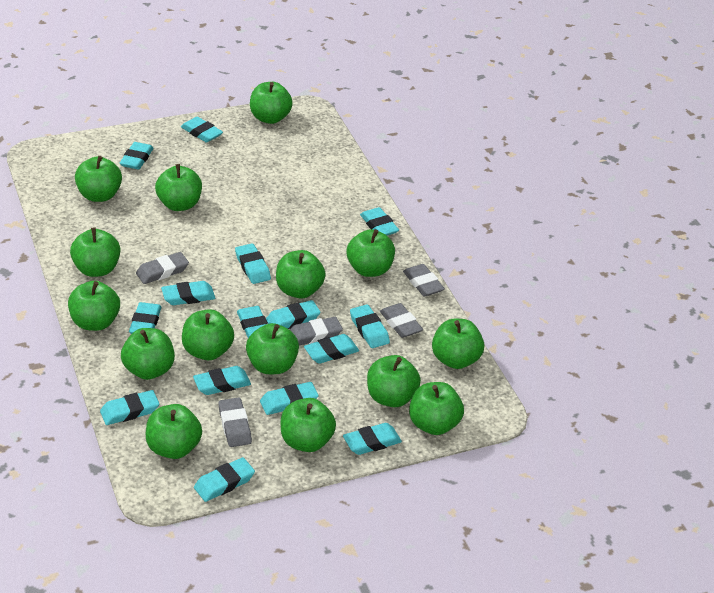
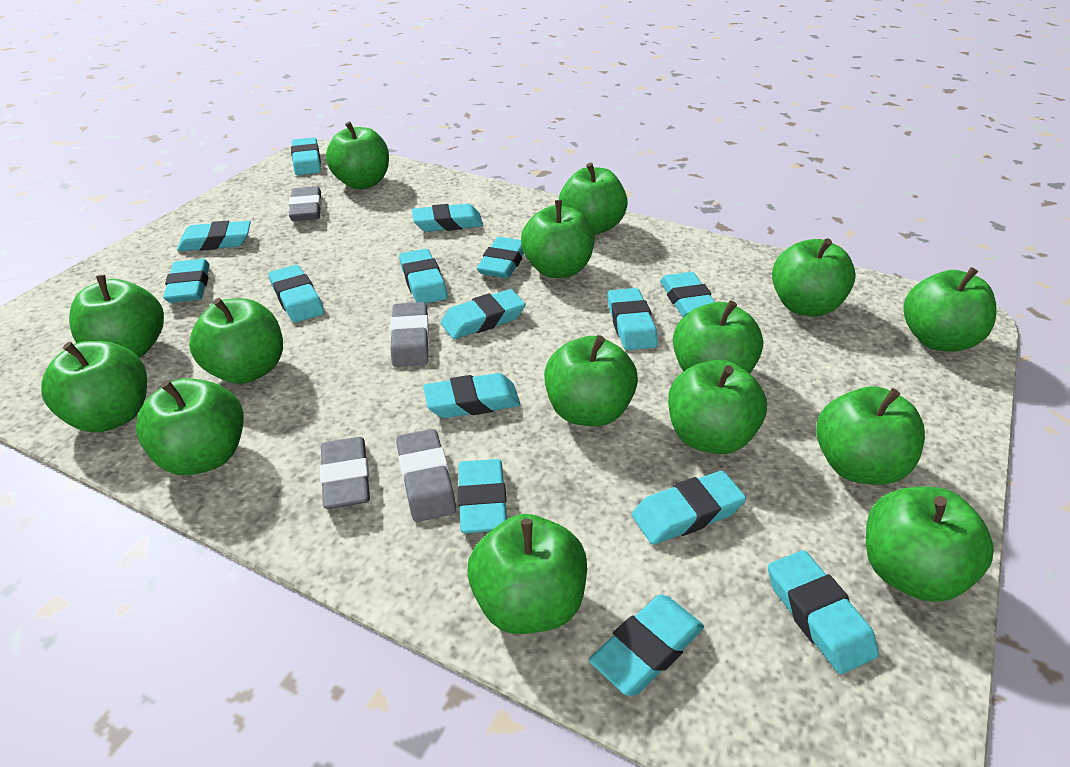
grey eraser: [136,252,189,284] [218,397,252,447] [290,317,343,346] [380,303,423,338] [403,264,445,297] = 5 -> [289,186,322,221] [320,437,370,509] [390,302,429,367] [396,429,456,522] = 4

